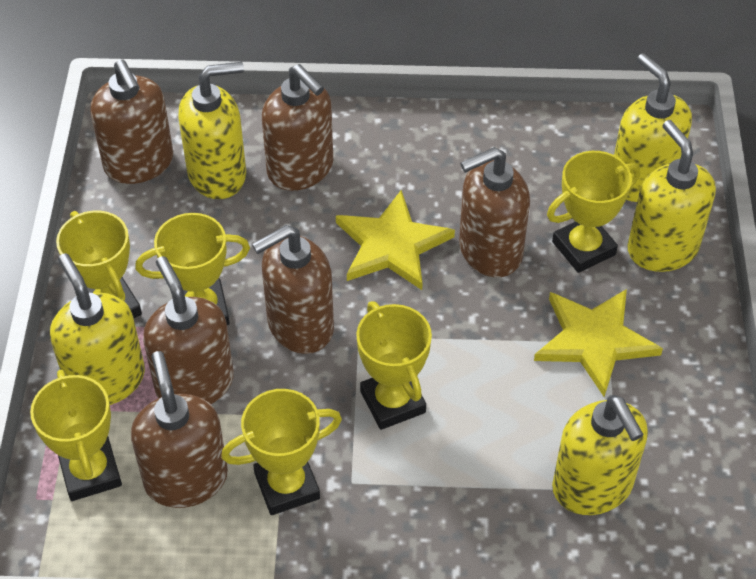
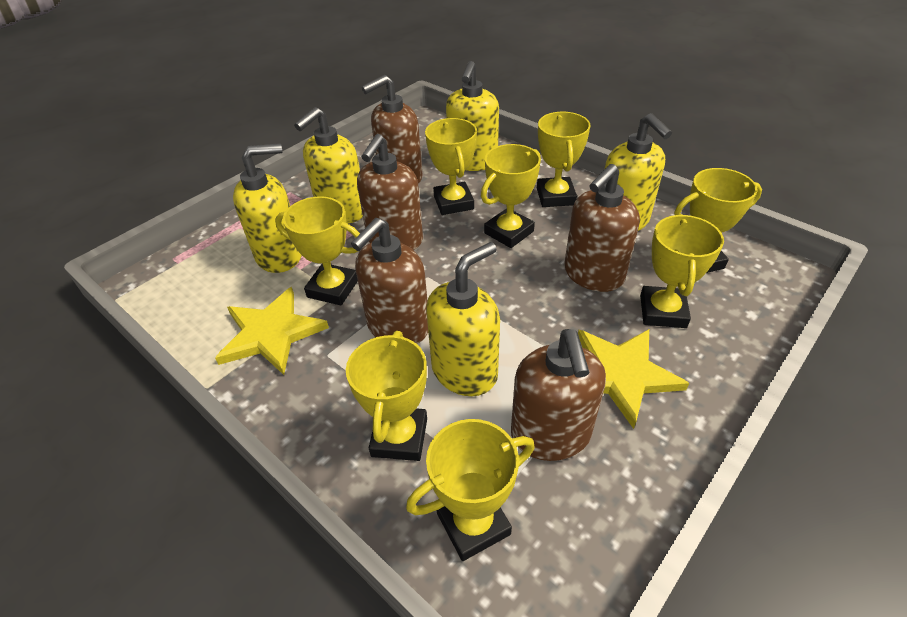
brown soap dispenser: [90,59,173,184] [131,351,228,508] [143,256,234,404] [252,225,334,354] [262,64,333,191] [459,147,530,277] = 6 -> [351,218,428,344] [357,134,423,250] [361,75,423,184] [511,329,606,461] [564,164,640,292] = 5
yellow trophy: [30,370,122,501] [56,211,142,318] [135,213,250,325] [221,389,342,515] [356,301,432,430] [547,151,640,273] = 6 -> [275,196,360,305] [346,331,427,461] [406,419,535,561] [425,118,477,215] [481,144,541,248] [537,112,591,207] [640,214,724,328] [674,168,762,273] = 8

